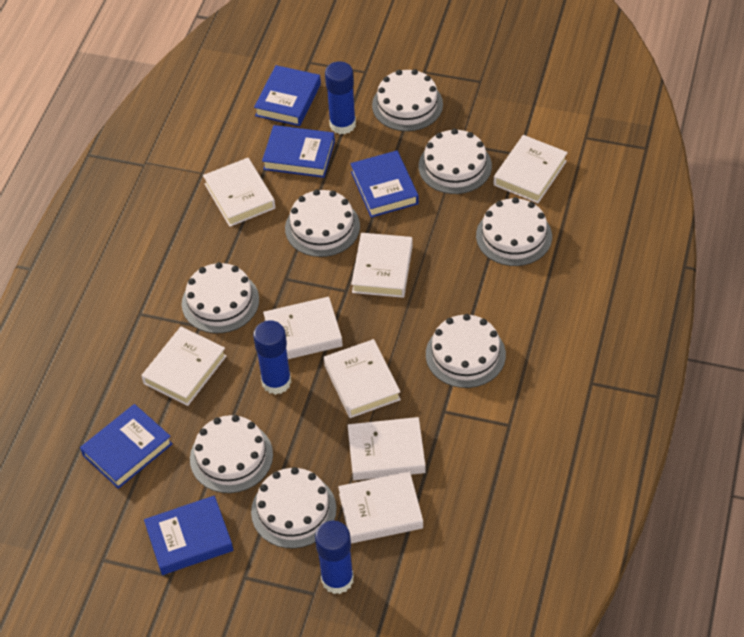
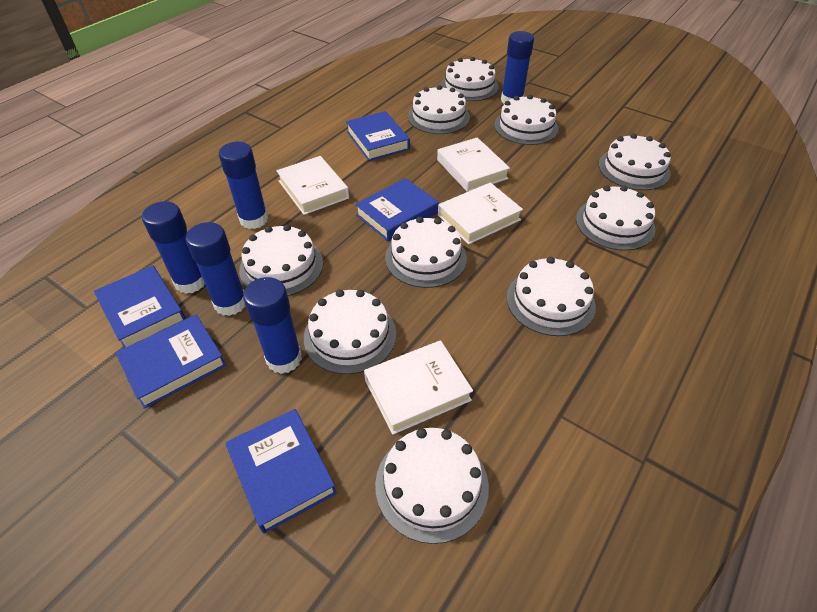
blue glue stick: [253,320,291,395] [315,521,354,594] [325,61,356,134] = 3 -> [142,201,205,294] [186,222,245,316] [219,142,268,229] [243,277,302,374] [501,31,534,104] = 5
white book: [141,327,227,406] [203,158,276,227] [263,297,343,359] [324,339,401,418] [338,471,423,543] [347,417,426,480] [351,233,413,298] [494,135,568,203] = 8 -> [276,156,349,215] [364,340,473,435] [437,137,510,192] [438,182,523,245] = 4
white cake: [182,262,259,333] [190,415,273,493] [251,467,336,548] [285,189,360,257] [372,69,443,131] [418,129,492,194] [426,314,506,388] [476,197,552,266] = 8 -> [239,225,323,296] [304,290,396,374] [375,428,489,544] [385,217,467,288] [408,85,470,134] [441,57,499,101] [494,95,558,145] [507,257,596,336] [576,185,655,251] [598,134,671,190] = 10

